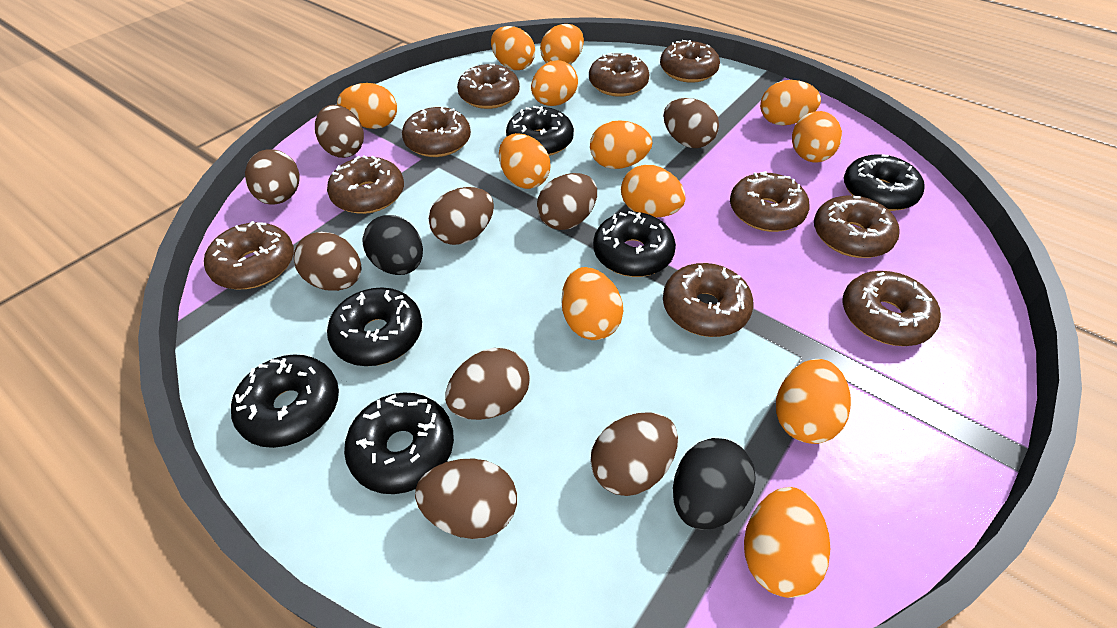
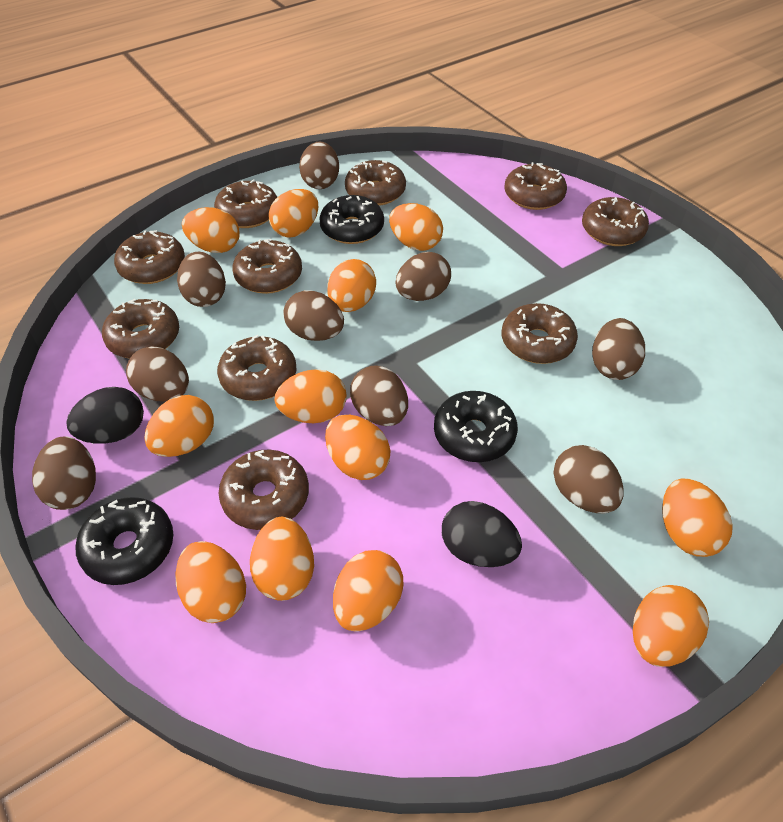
black donut: [231,354,339,448] [327,287,422,366] [344,392,454,494] [506,106,574,156] [593,211,676,277] [844,154,925,211] = 6 -> [75,497,173,585] [319,195,384,244] [434,391,518,462] = 3

